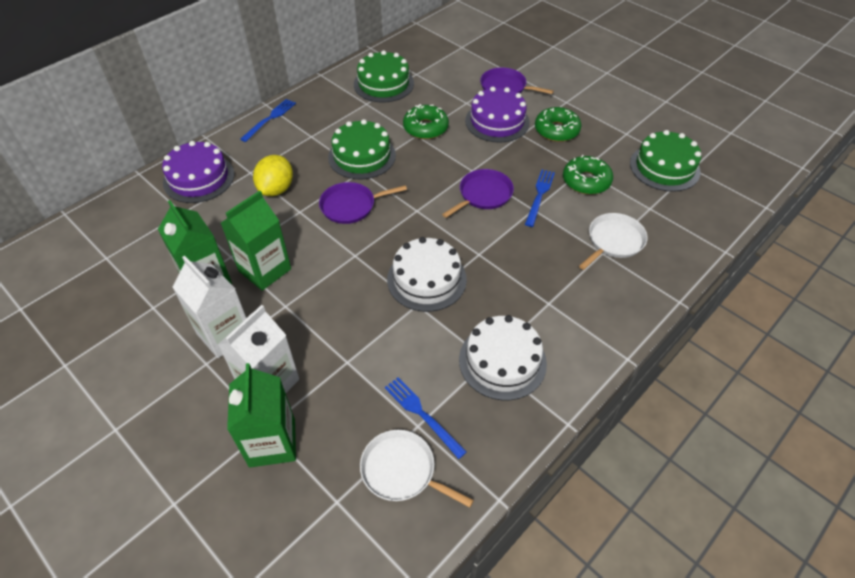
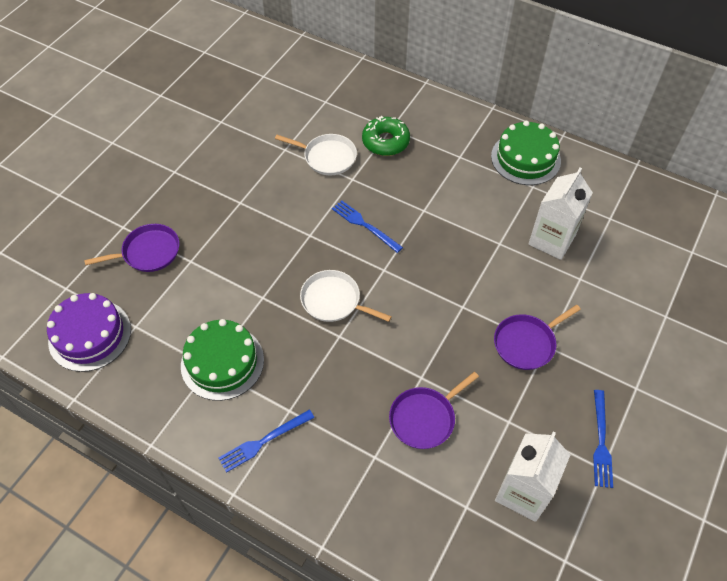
green cake: [328,119,396,179] [354,50,414,103] [630,130,701,192] = 3 -> [181,319,264,401] [491,121,561,185] = 2
green carton: [158,200,232,285] [221,190,291,291] [227,363,296,467] = 3 -> none = 0
green donut: [403,104,449,139] [535,107,581,142] [563,155,613,195] = 3 -> [362,116,410,156] = 1
purple cake: [162,141,234,203] [465,87,530,143] = 2 -> [47,293,131,372] = 1
white cake: [387,237,467,312] [459,315,547,400] = 2 -> none = 0
yellow lemon: [253,155,293,196] = 1 -> none = 0

